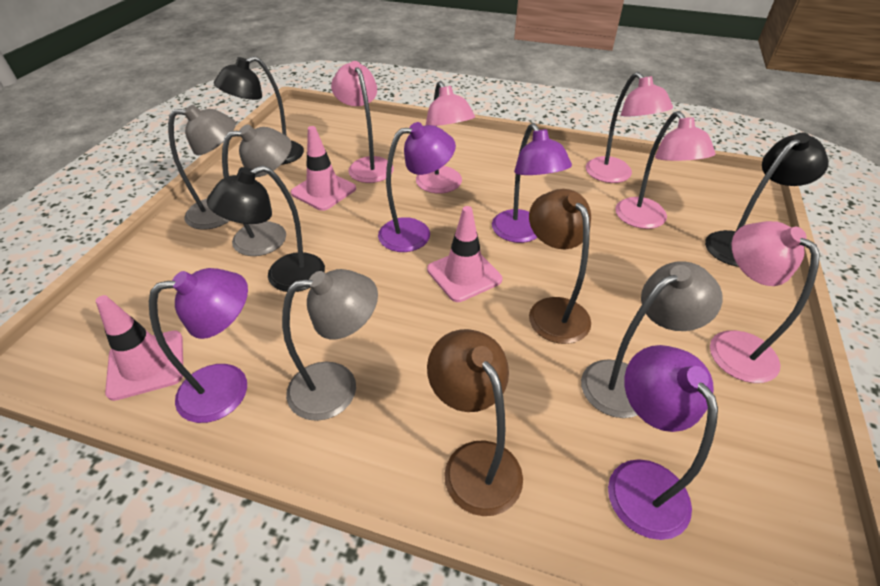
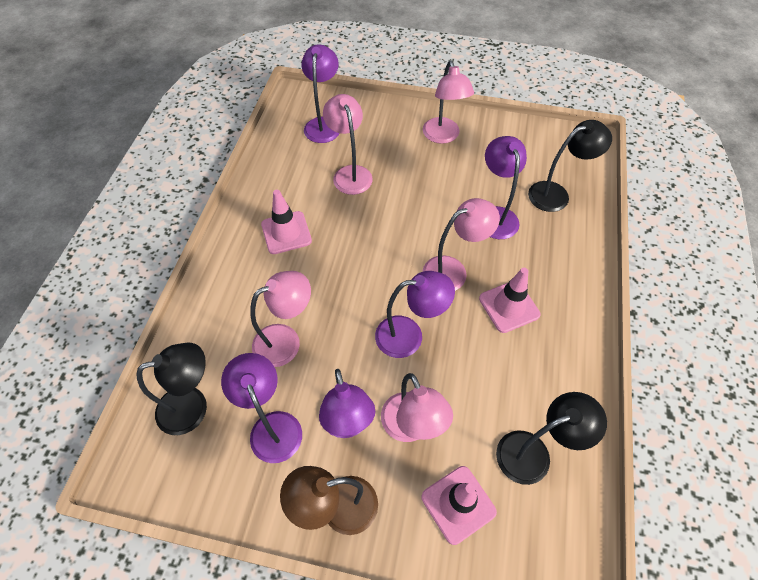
brown lamp: [427,329,523,516] [529,189,591,344] = 2 -> [280,466,378,535] = 1
grey lamp: [168,105,236,230] [222,124,292,256] [282,269,378,421] [581,261,722,418] = 4 -> none = 0
purple lamp: [149,268,248,423] [378,122,456,252] [492,123,572,243] [608,345,718,540] = 4 -> [221,353,302,463] [302,44,340,143] [319,369,375,438] [375,271,455,358] [485,136,527,239] = 5

